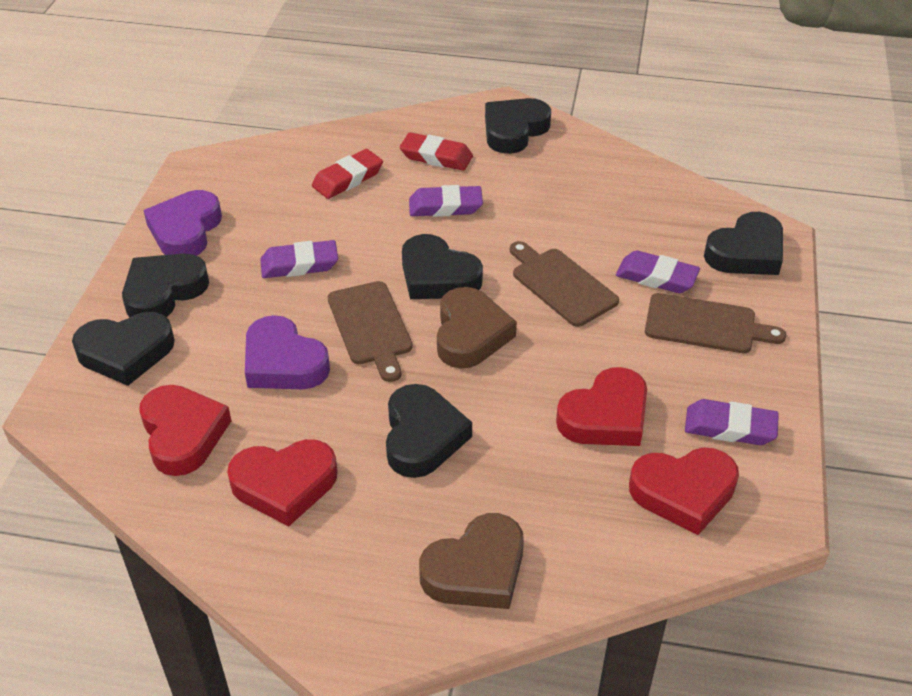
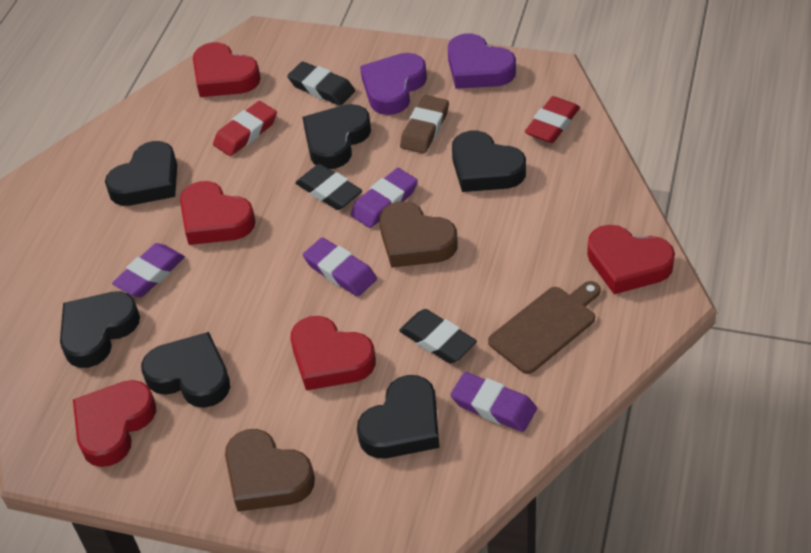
black eraser: none = 0 -> [287,61,355,106] [295,164,362,210] [399,309,477,363] = 3
brown cutting board: [328,281,413,382] [510,241,619,327] [645,293,786,353] = 3 -> [488,281,601,374] = 1
brown eraser: none = 0 -> [400,95,449,154] = 1
red heart: [139,385,232,476] [227,439,338,527] [556,367,647,446] [629,447,739,535] = 4 -> [73,380,156,467] [180,181,256,245] [193,42,261,97] [291,316,376,391] [587,225,675,294] = 5

